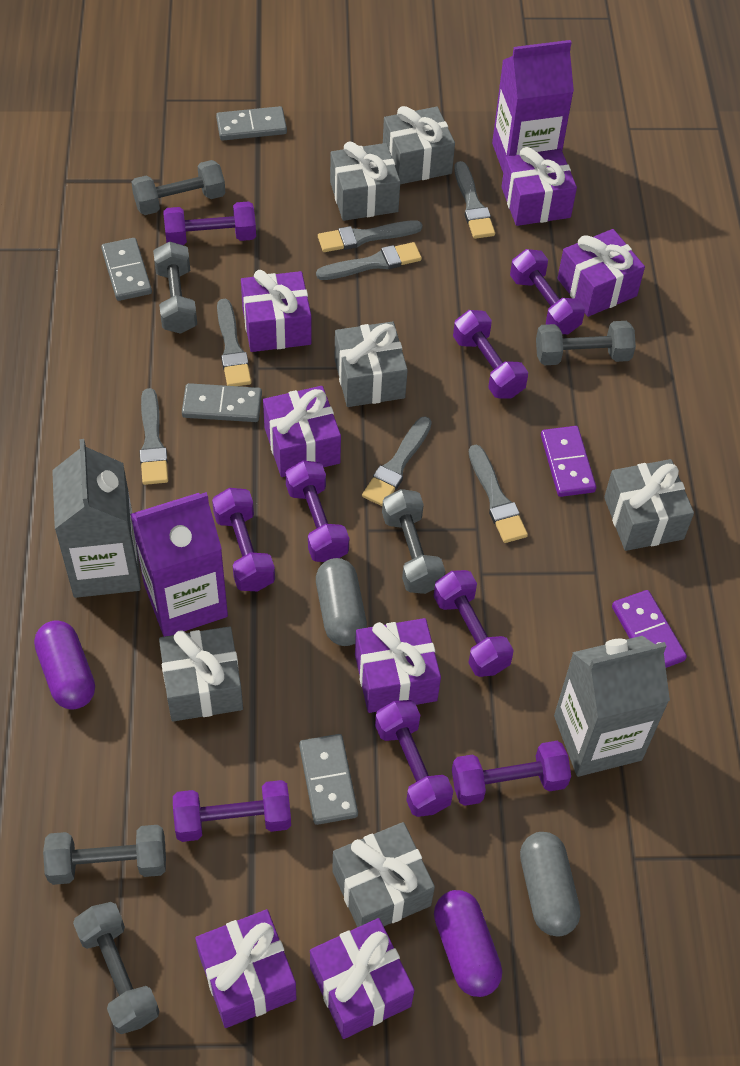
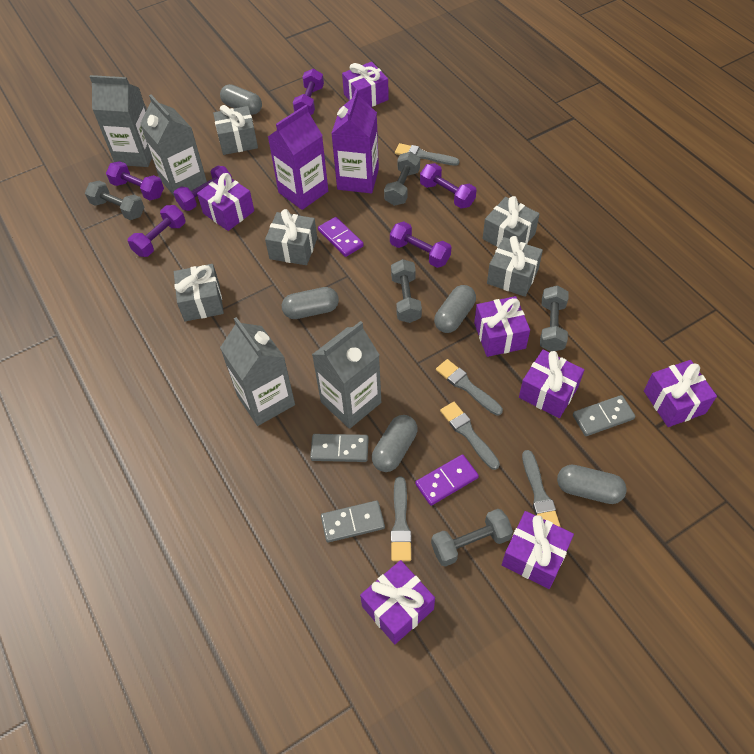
grey brush: [139,388,168,485] [217,299,251,386] [316,242,422,280] [318,220,423,252] [362,416,432,506] [454,161,495,239] [469,445,528,543] = 7 -> [391,477,412,561] [395,143,460,166] [436,359,503,416] [440,402,500,470] [522,450,561,527] = 5
grey capsule: [316,558,367,646] [520,832,580,937] = 2 -> [220,84,262,115] [282,287,339,319] [372,415,418,472] [434,285,476,333] [557,465,627,504] = 5
grey carton: [52,439,141,598] [554,636,670,777] = 2 -> [89,75,152,167] [140,95,207,197] [220,317,295,426] [312,321,381,429] = 4
grey domino: [101,238,152,301] [182,383,262,422] [216,106,287,141] [299,734,358,825] = 4 -> [310,434,369,462] [321,500,385,542] [573,395,635,436] = 3
grey dumbbell: [43,825,166,885] [73,902,160,1034] [131,160,225,215] [153,241,197,334] [382,489,445,594] [536,321,636,365] = 6 -> [85,181,144,220] [384,152,420,206] [391,259,422,323] [431,509,513,567] [540,286,569,351] = 5
grey gift: [159,626,243,722] [330,142,400,221] [332,822,435,927] [335,321,408,407] [383,106,455,184] [604,459,694,551] = 6 -> [174,264,224,321] [213,105,258,155] [265,209,317,265] [483,196,540,247] [487,236,543,297] = 5
purple capsule: [34,620,95,710] [434,890,502,997] = 2 -> none = 0
purple dumbbell: [163,201,256,245] [173,780,291,842] [212,488,275,591] [286,461,349,562] [375,700,453,817] [433,570,514,677] [452,741,571,806] [453,310,528,399] [510,249,585,334] = 9 -> [106,161,164,200] [128,205,186,257] [174,166,232,211] [293,69,324,115] [390,221,451,268] [420,163,477,208] = 6

